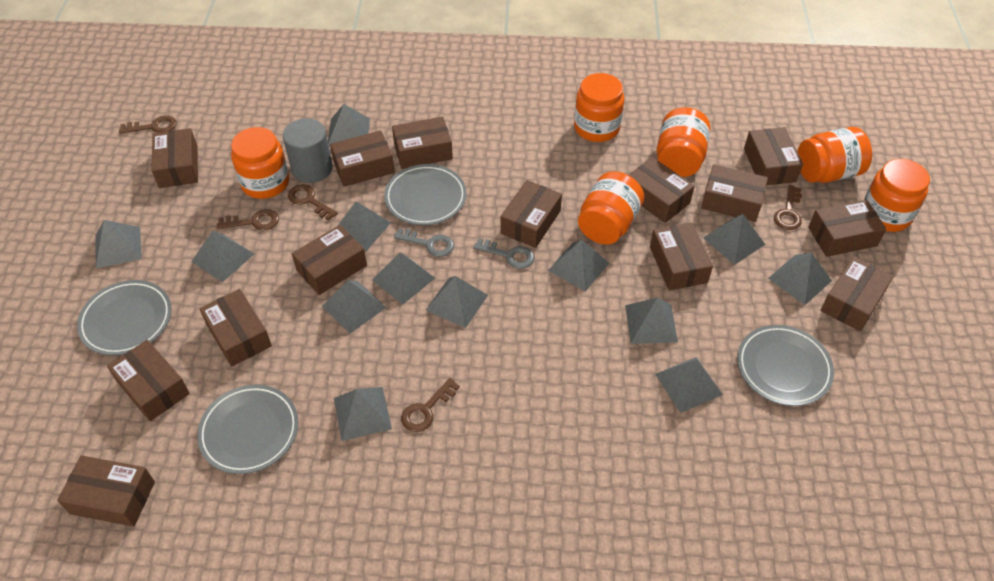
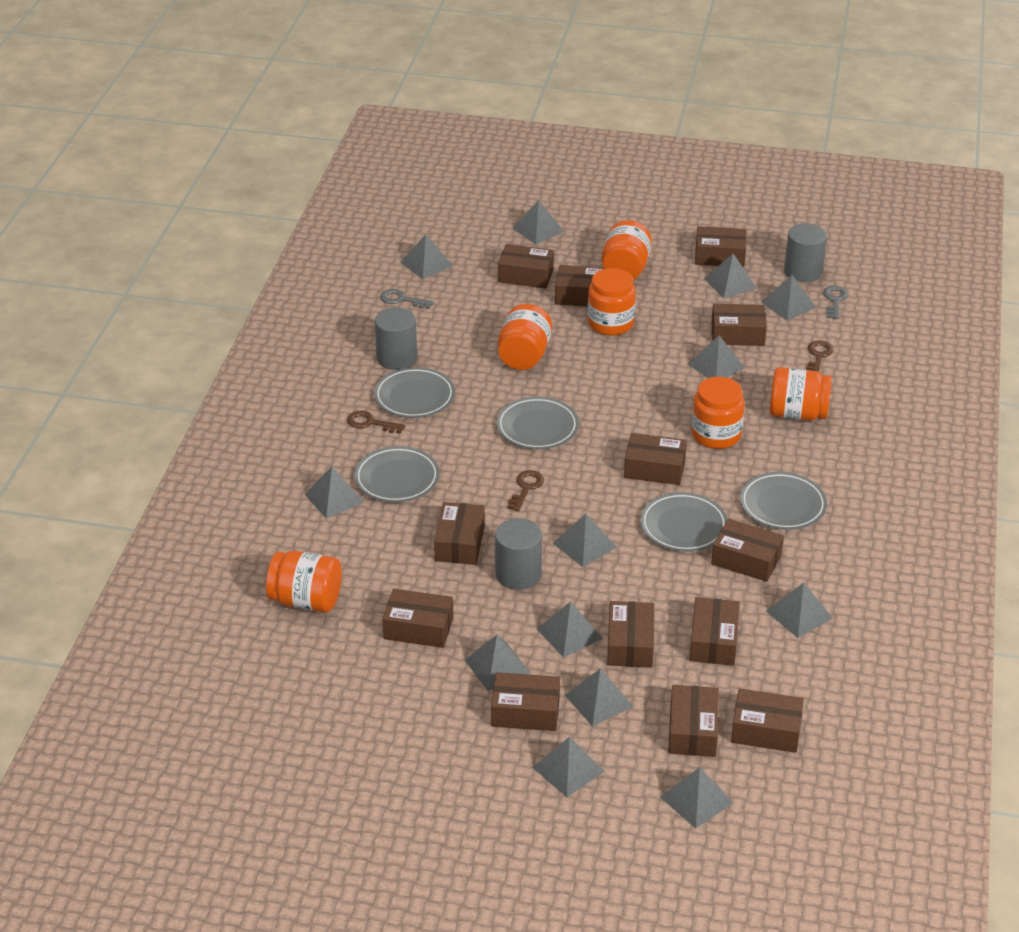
brown box: [57,455,155,527] [107,340,190,421] [151,128,198,188] [199,289,272,367] [292,225,367,295] [330,131,395,187] [392,117,453,169] [500,180,562,248] [629,157,695,223] [650,223,713,290] [701,164,768,222] [744,127,803,185] [808,200,886,257] [821,257,893,331] = 14 -> [382,589,454,648] [434,502,485,565] [491,672,560,731] [498,244,554,289] [555,265,607,307] [607,601,654,668] [624,433,687,485] [668,685,719,757] [690,597,740,666] [695,226,747,267] [711,304,767,346] [711,519,784,582] [731,689,804,753] = 13
brown key: [119,115,177,134] [217,209,279,231] [288,184,338,220] [401,378,460,432] [774,185,802,230] = 5 -> [347,411,406,434] [507,470,544,512] [806,340,834,372] = 3
grey cylinder: [283,118,333,183] = 1 -> [374,307,417,370] [495,518,542,590] [784,223,827,282] = 3
grey plate: [77,280,171,355] [197,385,298,474] [384,164,467,225] [737,325,834,406] = 4 -> [354,446,440,502] [374,367,455,418] [496,397,579,449] [640,492,728,552] [740,472,827,530] = 5

